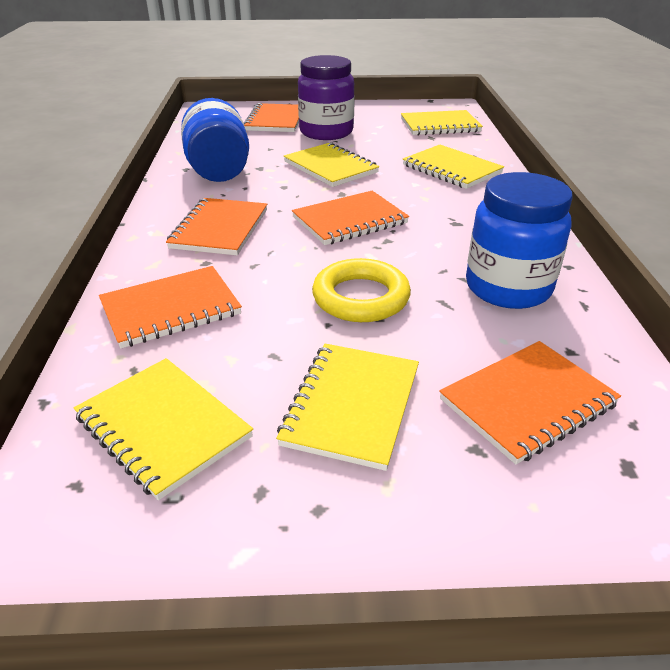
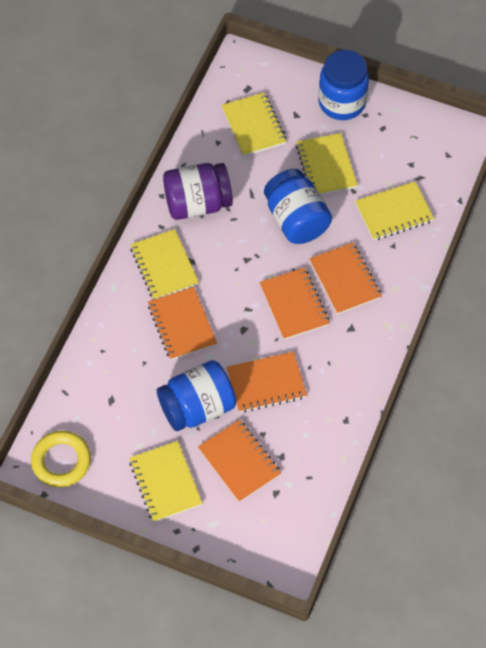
blue jar: [181,98,249,182] [466,172,572,309] = 2 -> [157,360,236,431] [264,169,332,244] [318,50,369,120] = 3

